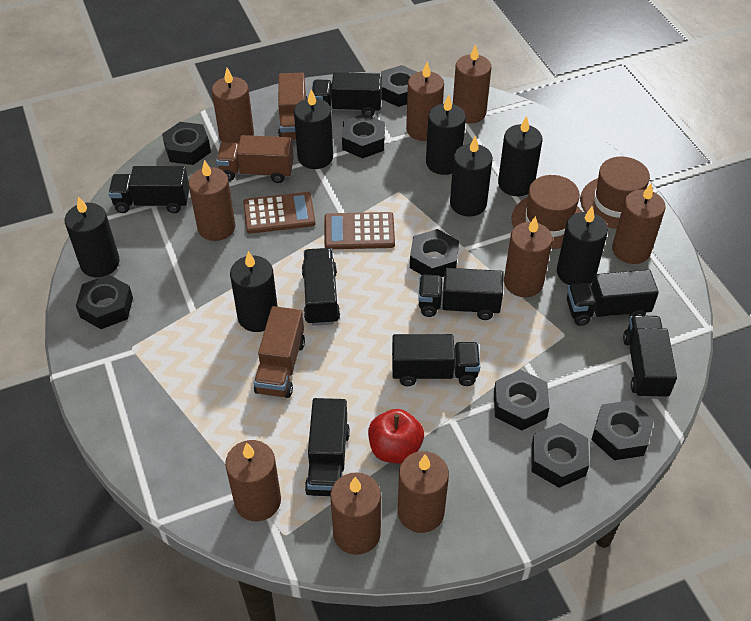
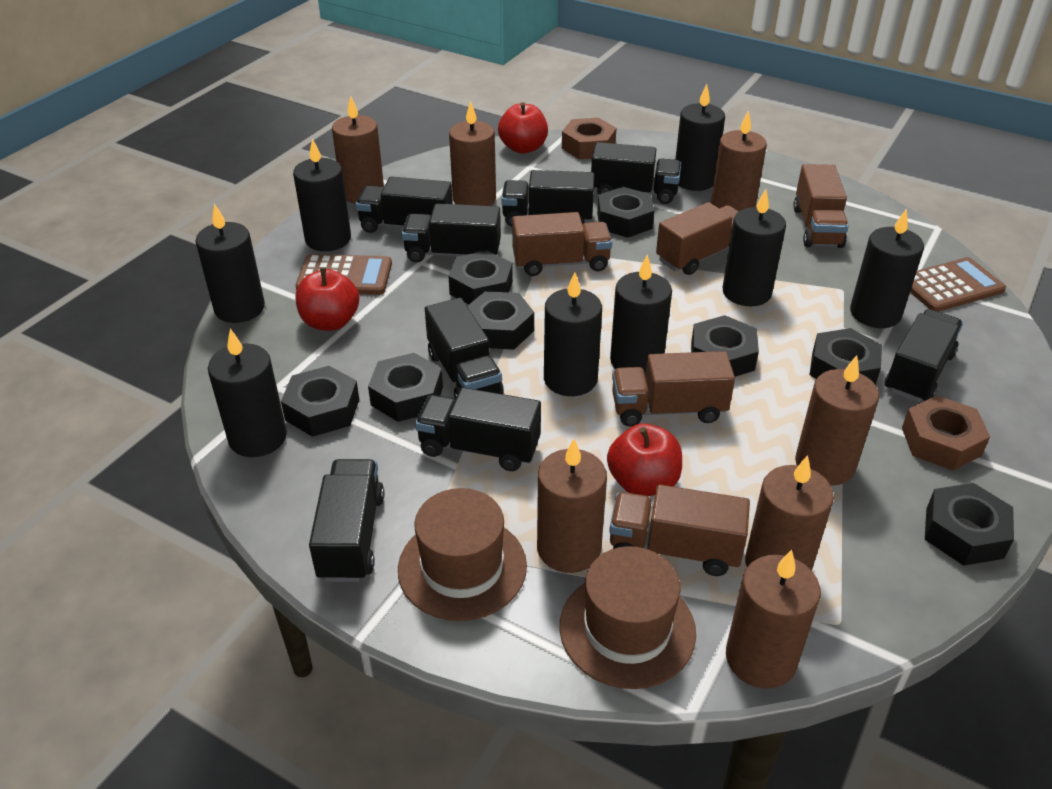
black candle: [65,196,120,277] [230,251,278,332] [294,89,333,169] [426,95,466,175] [450,136,493,217] [498,116,542,196] [557,206,608,285] = 7 -> [195,204,265,323] [208,329,287,457] [293,138,351,251] [544,272,602,396] [610,255,672,376] [675,84,725,191] [723,189,786,306] [850,209,924,328] = 8
brown candle: [188,160,236,241] [212,68,254,144] [225,440,281,521] [330,472,381,555] [398,451,449,533] [406,62,444,141] [453,44,491,124] [504,216,553,297] [612,183,666,264] = 9 -> [332,96,384,204] [449,101,496,206] [537,439,607,573] [711,111,767,211] [726,550,821,689] [745,455,834,570] [795,355,879,486] = 7
brown nut: none = 0 -> [562,118,617,159] [902,396,990,470] = 2
brown truck: [216,135,294,183] [254,306,305,398] [278,73,308,141] = 3 -> [512,212,612,276] [609,485,750,576] [612,351,735,427] [656,202,739,275] [793,164,849,248] = 5
red apple: [368,409,424,464] = 1 -> [296,267,359,331] [498,102,548,154] [607,423,682,496] = 3

